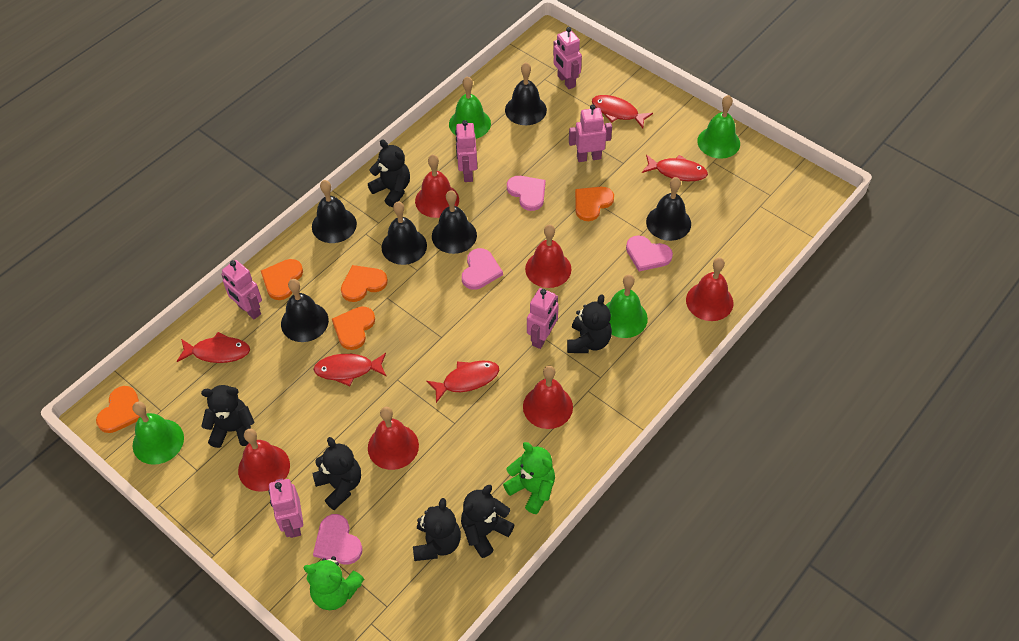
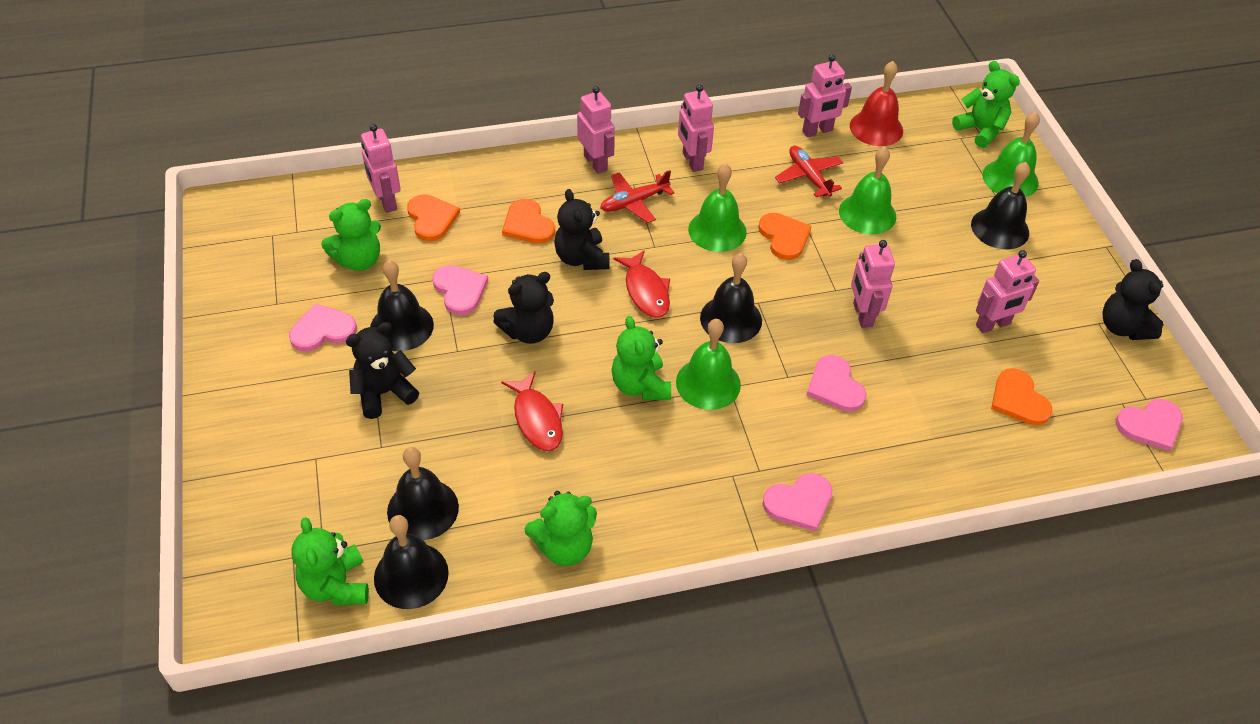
black bell: [281,279,329,342] [312,180,357,243] [382,201,427,265] [432,190,477,254] [505,63,547,125] [646,177,691,241] = 6 -> [370,260,434,351] [374,515,449,609] [387,447,459,540] [700,253,762,343] [971,162,1030,249] = 5
black teddy bear: [201,385,255,448] [312,437,361,510] [368,140,410,207] [413,498,461,561] [461,485,515,558] [567,294,612,353] = 6 -> [346,322,419,419] [493,272,554,344] [554,189,610,270] [1102,259,1164,340] = 4
green teddy bear: [304,556,364,610] [503,442,555,514] = 2 -> [291,517,369,605] [321,199,381,271] [524,491,597,566] [612,316,671,400] [952,61,1020,148] = 5
orange heart: [96,386,140,433] [261,259,303,300] [332,306,375,350] [341,265,388,302] [575,187,614,221] = 5 -> [407,194,460,241] [502,199,555,244] [758,213,812,260] [991,368,1052,426] = 4
pink heart: [313,514,363,564] [462,248,503,290] [507,176,546,211] [626,235,673,271] = 4 -> [289,303,357,352] [432,265,488,315] [763,473,833,531] [807,355,867,412] [1116,399,1183,452] = 5
red bell: [238,429,290,492] [368,407,419,470] [415,155,459,218] [523,366,573,429] [525,224,572,288] [686,258,733,321] = 6 -> [850,61,903,146] = 1
red fish: [177,332,250,363] [313,353,386,386] [426,360,499,403] [592,95,653,128] [642,154,708,181] = 5 -> [501,372,563,451] [614,250,670,318] = 2
red plane: none = 0 -> [600,170,675,223] [775,146,843,197] = 2

